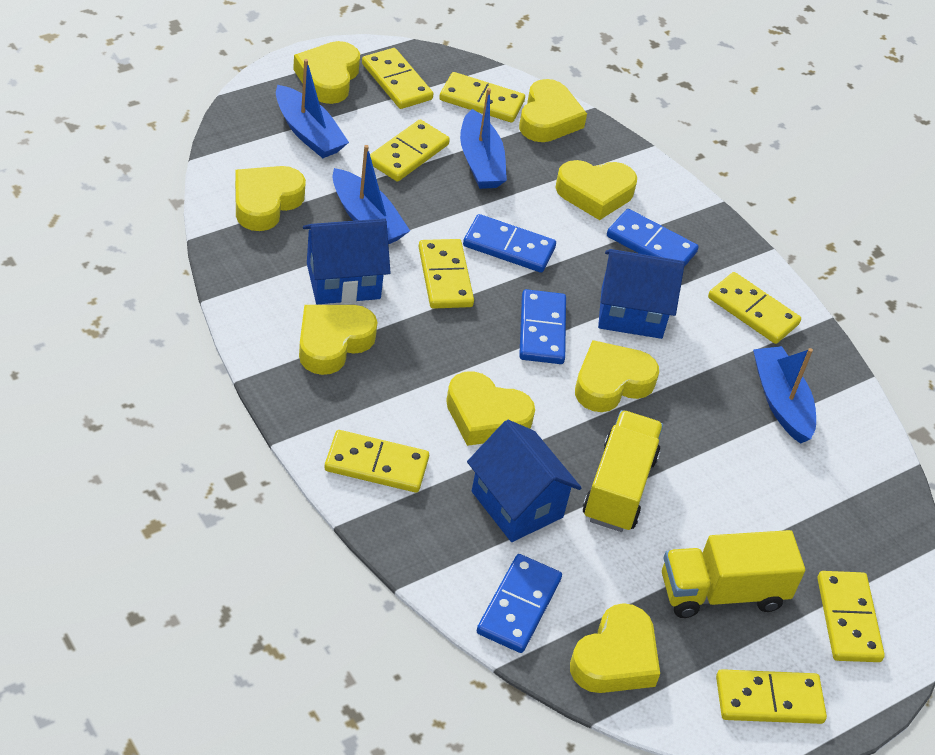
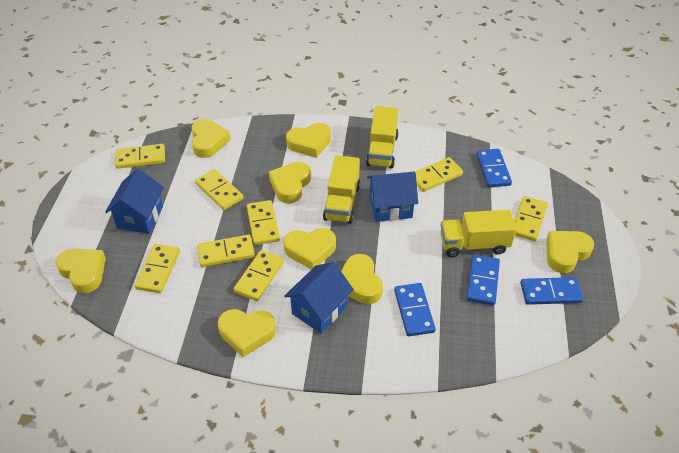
blue boat: [276,59,349,158] [332,145,410,244] [460,88,507,189] [753,346,816,444] = 4 -> none = 0
yellow truck: [583,410,663,532] [662,530,805,618] = 2 -> [323,155,360,224] [366,106,398,169] [440,210,516,257] = 3

